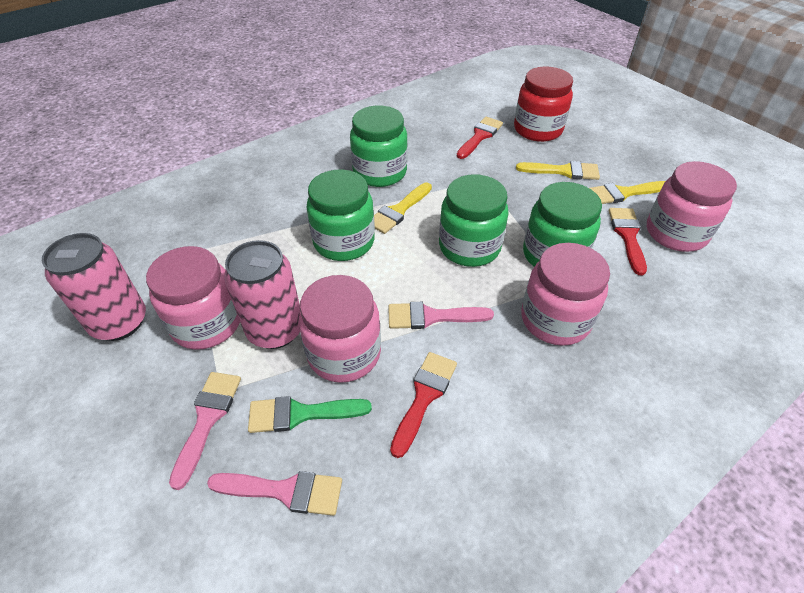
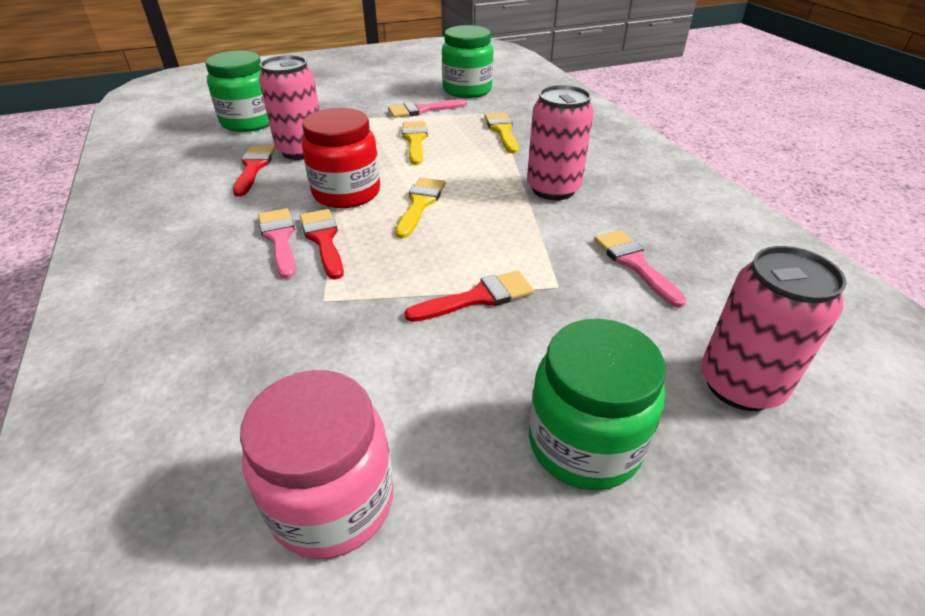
green brush: [248,396,372,433] = 1 -> none = 0
green jar: [306,170,375,261] [350,106,408,187] [439,174,509,267] [523,182,602,267] = 4 -> [206,51,270,132] [442,25,493,98] [529,319,666,490] = 3
pink can: [42,233,146,341] [224,240,300,349] = 2 -> [259,55,320,160] [527,85,594,200] [701,246,847,411] = 3
pink jar: [146,246,240,350] [298,275,381,383] [521,243,610,346] [647,161,737,252] = 4 -> [240,370,394,559] = 1

